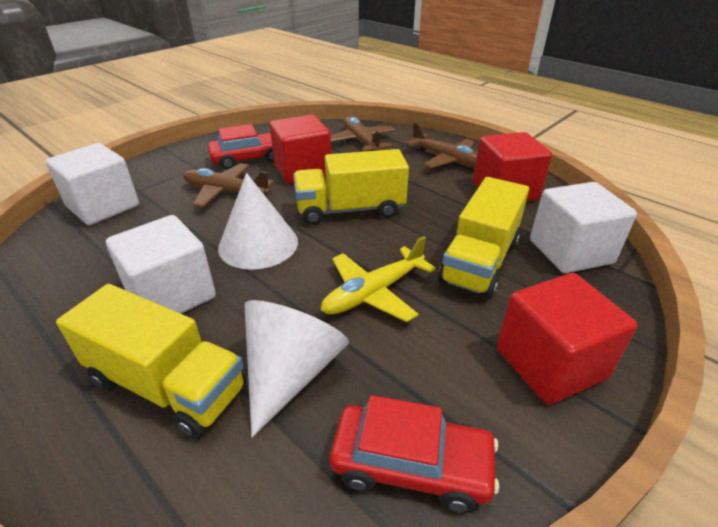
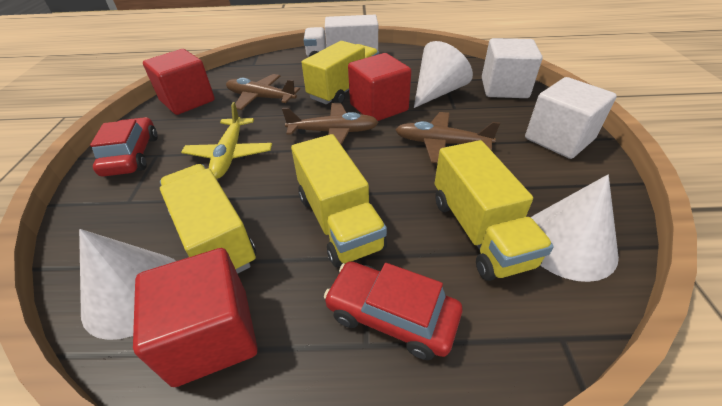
white cone: [218,173,298,270] [245,300,349,438] = 2 -> [79,229,176,340] [414,41,473,108] [531,175,619,282] = 3
white cube: [46,143,139,225] [106,215,216,314] [530,182,637,273] = 3 -> [482,38,543,98] [525,77,617,159] = 2
white truck: none = 0 -> [304,15,378,57] = 1
yellow truck: [56,284,246,438] [293,149,409,225] [438,177,529,298] = 3 -> [160,164,256,274] [291,134,387,267] [301,41,379,104] [435,140,554,281] = 4

